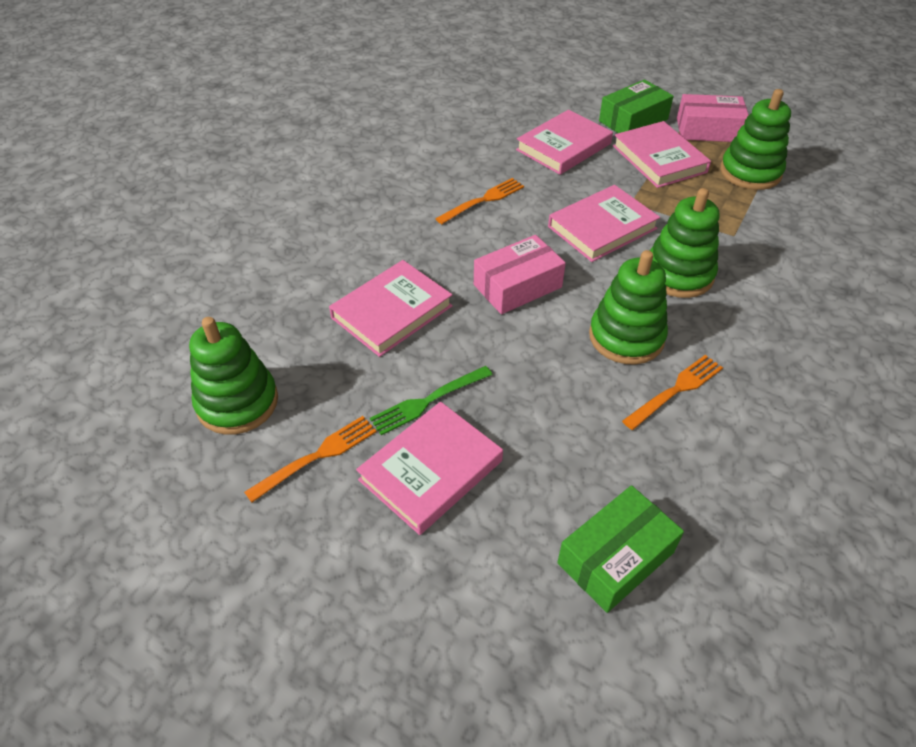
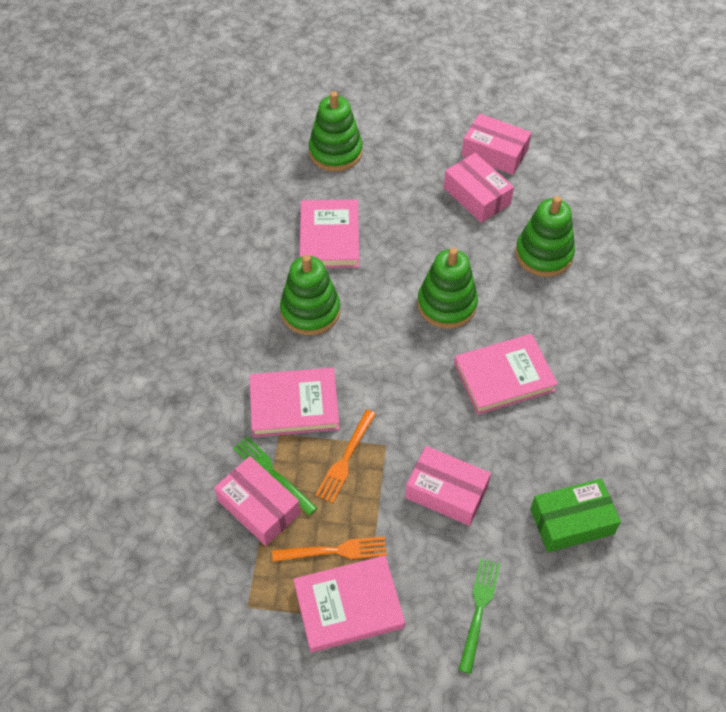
green box: [557,485,684,613] [599,80,674,133] = 2 -> [530,479,621,552] = 1
green fork: [370,366,493,435] = 1 -> [233,436,317,515] [459,559,500,674] = 2
orange fork: [244,416,377,503] [435,178,524,224] [622,355,723,430] = 3 -> [272,536,387,562] [316,409,376,503] = 2
pink book: [329,260,453,357] [356,402,503,535] [516,110,613,175] [548,185,660,262] [613,121,711,188] = 5 -> [249,367,339,437] [293,555,405,653] [299,200,359,268] [454,334,558,415] = 4
pink box: [474,235,566,314] [677,94,749,142] = 2 -> [214,456,301,546] [405,446,491,526] [444,153,514,223] [462,114,531,175] = 4

